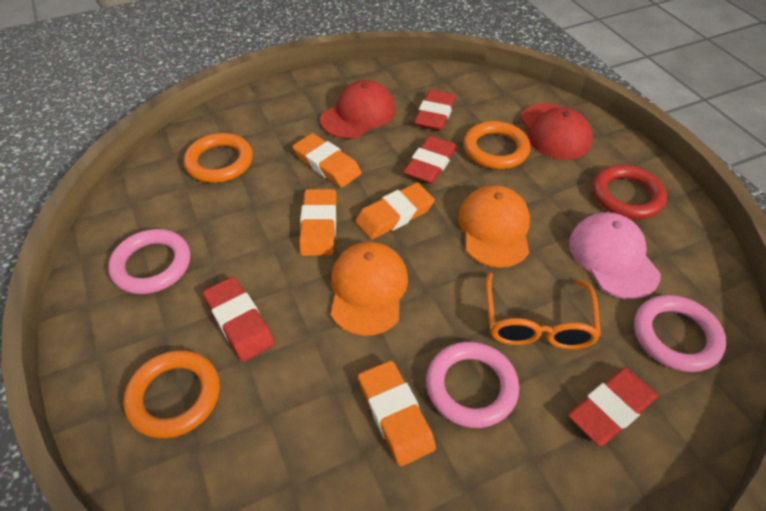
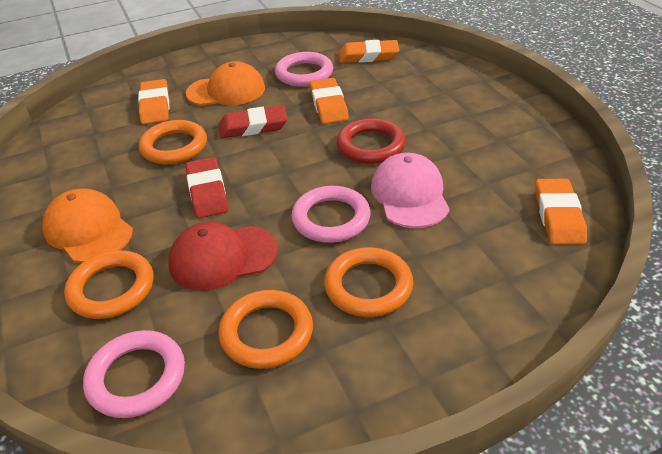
orange glasses: [486,273,601,349] = 1 -> none = 0
orange ring: [123,350,220,438] [184,133,253,183] [463,121,531,169] = 3 -> [64,250,153,319] [139,120,207,164] [218,290,313,369] [324,247,413,317] = 4
red cap: [320,80,395,139] [520,103,593,160] = 2 -> [168,222,278,291] = 1
red eraser: [203,277,275,362] [403,136,457,184] [414,89,456,131] [568,368,658,446] = 4 -> [186,157,228,218] [219,105,288,138] = 2

